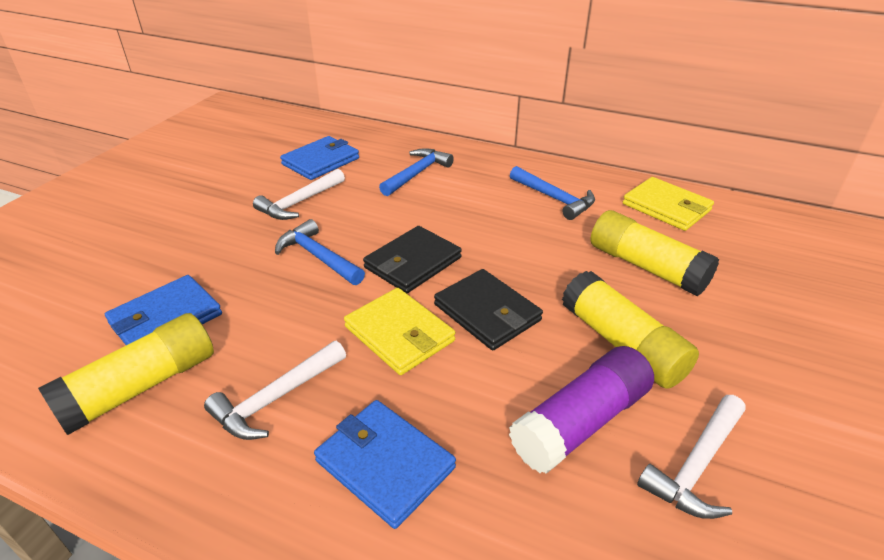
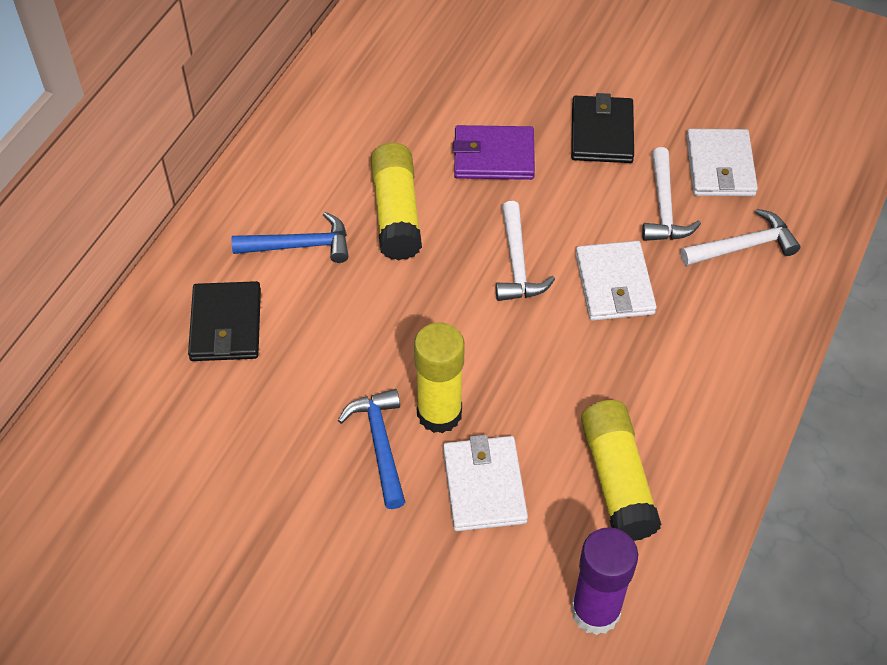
blue hammer: [275,219,365,285] [379,148,454,196] [510,166,595,220] = 3 -> [231,212,349,263] [338,389,405,509] = 2
blue wallet: [105,275,222,345] [280,136,359,180] [314,400,456,529] = 3 -> none = 0
purple wallet: none = 0 -> [452,125,535,180] = 1
white wallet: none = 0 -> [443,435,528,531] [575,241,657,321] [686,129,758,196] = 3
yellow wallet: [344,288,455,375] [623,177,714,231] = 2 -> none = 0

